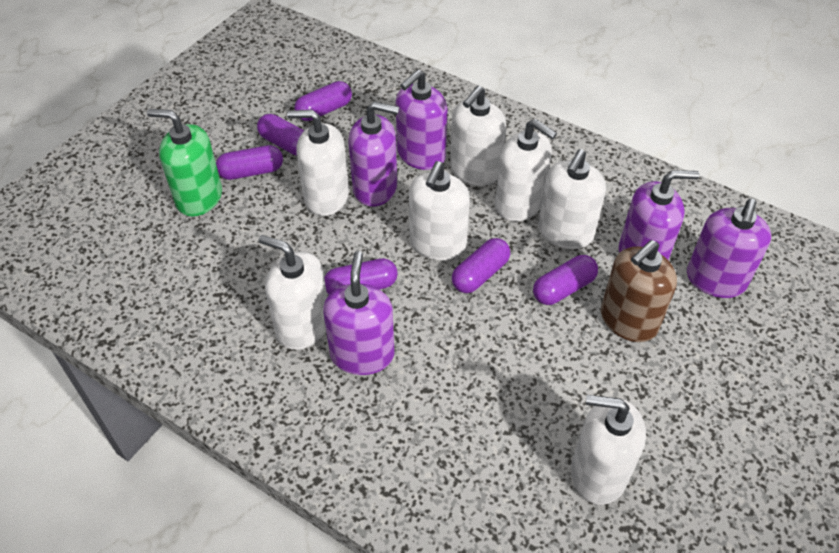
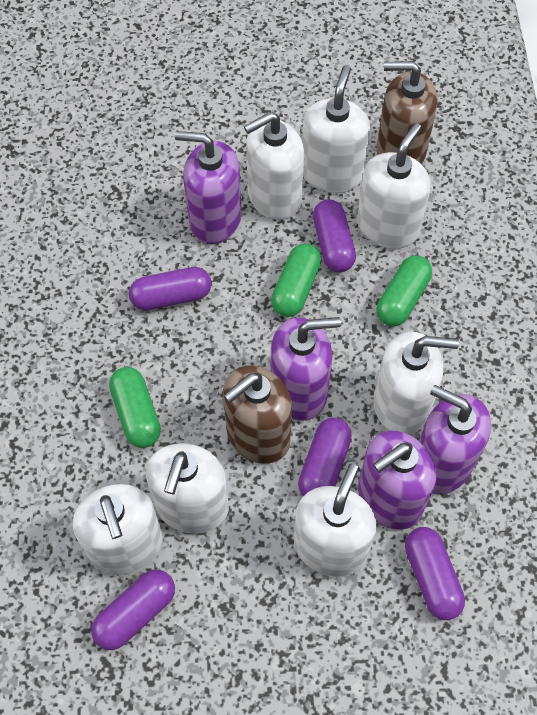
brown soap dispenser: [601,240,677,342] = 1 -> [223,365,292,464] [377,61,437,164] = 2
green capsule: none = 0 -> [109,367,161,448] [271,243,321,317] [376,255,432,326] = 3
green soap dispenser: [147,109,222,217] = 1 -> none = 0
purple capsule: [216,145,283,180] [257,114,304,156] [294,81,352,121] [324,258,398,295] [452,238,510,293] [533,255,598,305] = 6 -> [91,569,175,650] [129,267,211,311] [298,418,352,496] [313,199,356,272] [405,527,465,620] = 5
purple soap dispenser: [323,251,395,375] [348,101,399,207] [396,69,448,170] [619,170,700,260] [687,199,771,298] = 5 -> [175,131,242,244] [271,317,341,421] [358,431,436,530] [419,385,491,494] = 4

